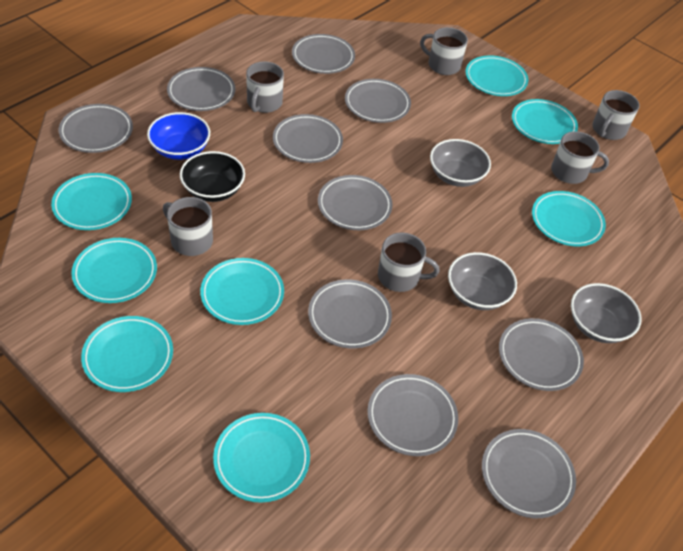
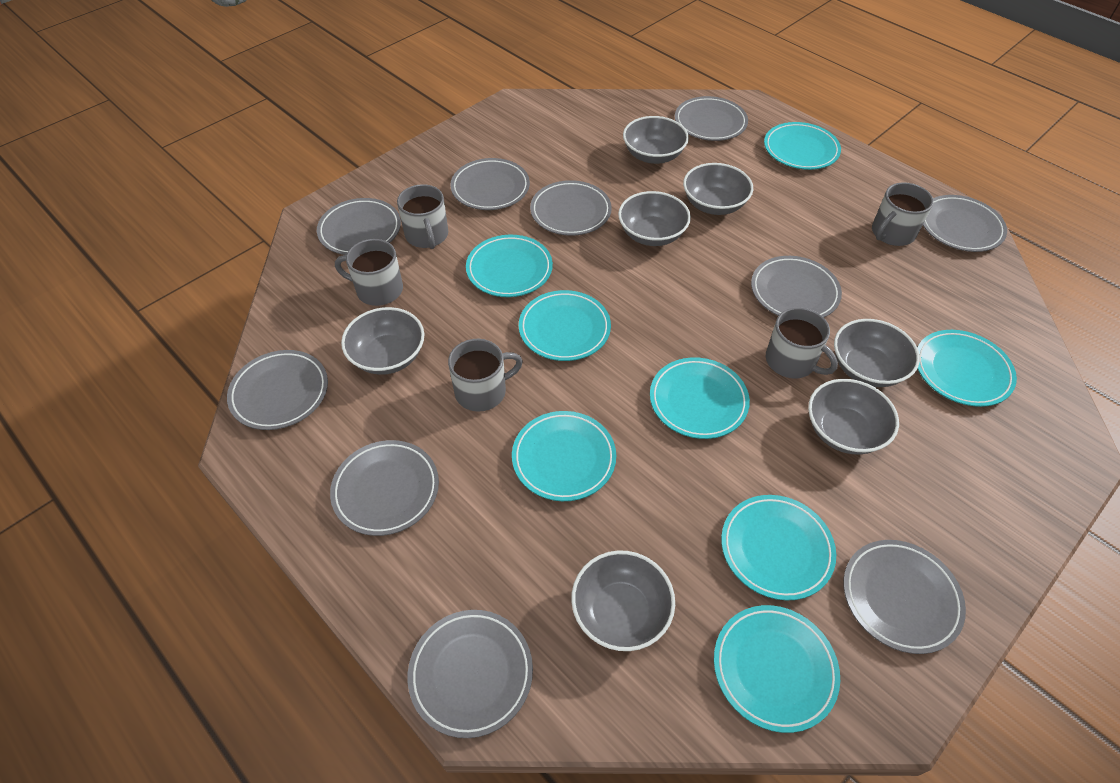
black bowl: [180,151,245,202] = 1 -> none = 0
blue bowl: [147,112,210,160] = 1 -> none = 0
grey bowl: [430,139,491,187] [448,252,517,310] [571,283,642,343] = 3 -> [341,307,424,375] [571,550,675,651] [618,191,691,246] [623,116,689,164] [683,163,753,215] [808,379,899,455] [834,319,920,387] = 7
grey mug: [163,197,213,256] [246,61,284,113] [378,233,440,292] [420,27,468,75] [551,131,609,184] [592,90,640,140] = 6 -> [335,239,403,306] [397,184,448,249] [448,339,523,412] [766,307,838,378] [872,182,934,246] = 5

